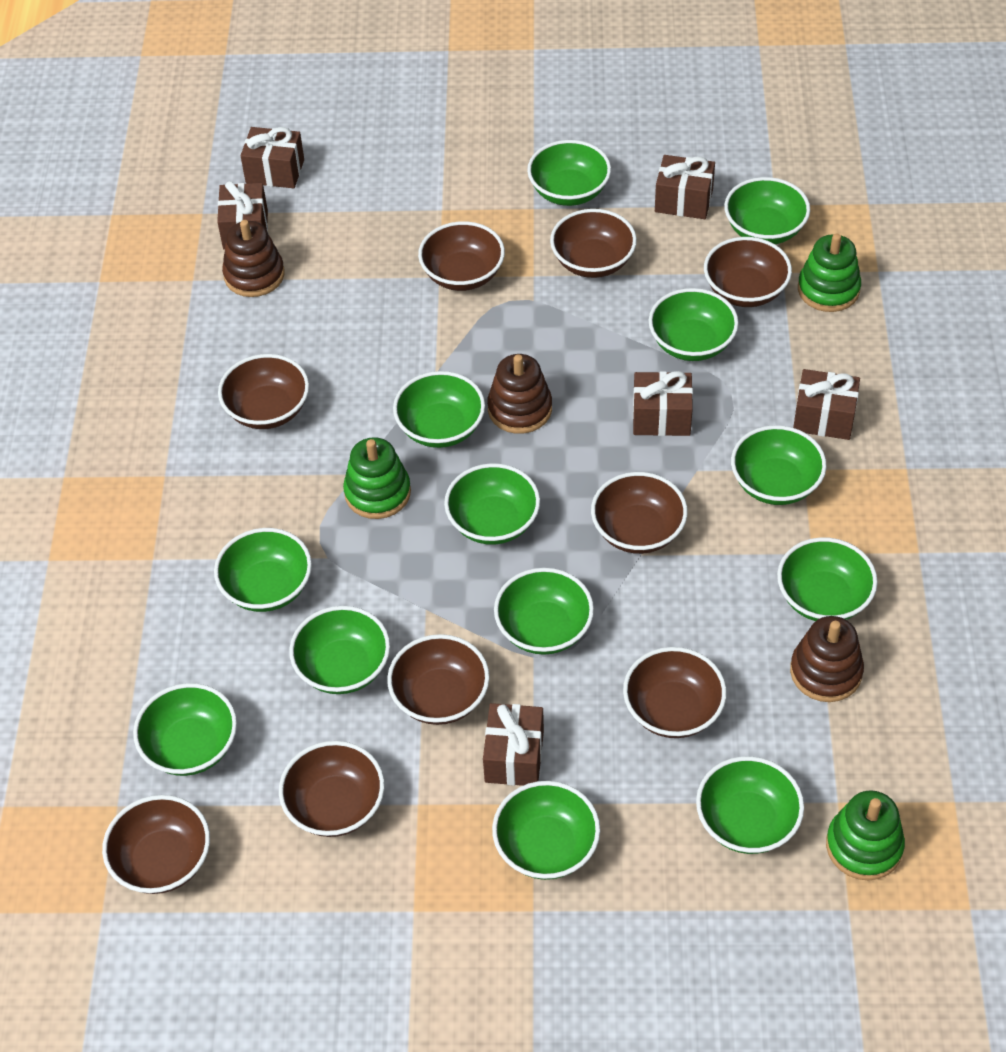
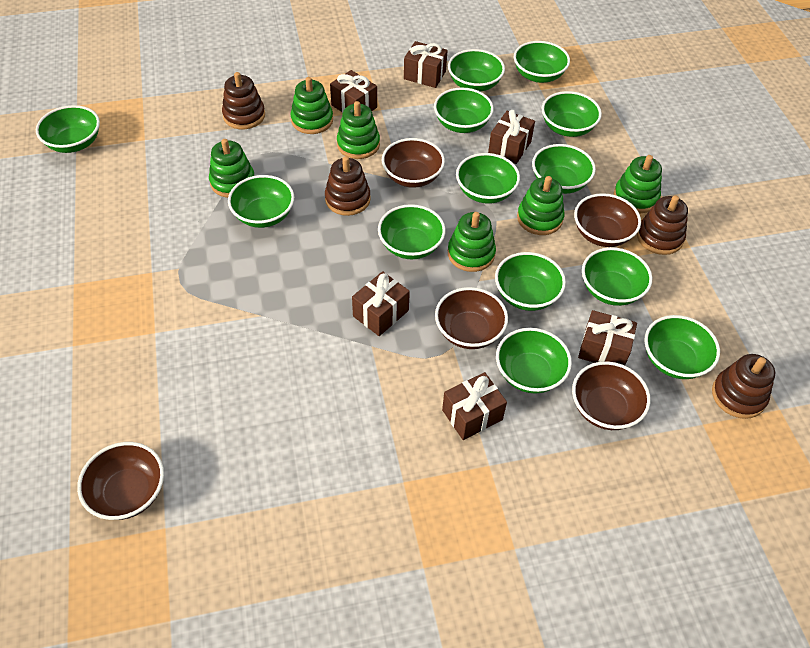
brown bowl: [102,795,210,894] [218,354,309,429] [279,741,385,837] [387,634,490,725] [418,221,505,291] [550,209,637,278] [591,472,688,554] [623,647,727,738] [704,237,792,307] = 9 -> [77,442,164,520] [382,138,445,188] [435,287,508,349] [572,361,651,430] [574,193,641,247] = 5
brown stacking toy: [222,220,285,297] [487,354,552,434] [790,616,864,702] = 3 -> [222,72,265,129] [325,156,371,216] [637,195,688,255] [712,354,775,419] = 4
green stacking toy: [343,437,411,519] [798,233,861,312] [826,790,905,881] = 3 -> [209,139,255,198] [291,77,333,134] [337,101,380,159] [448,212,496,272] [517,176,564,235] [614,155,662,213] = 6

